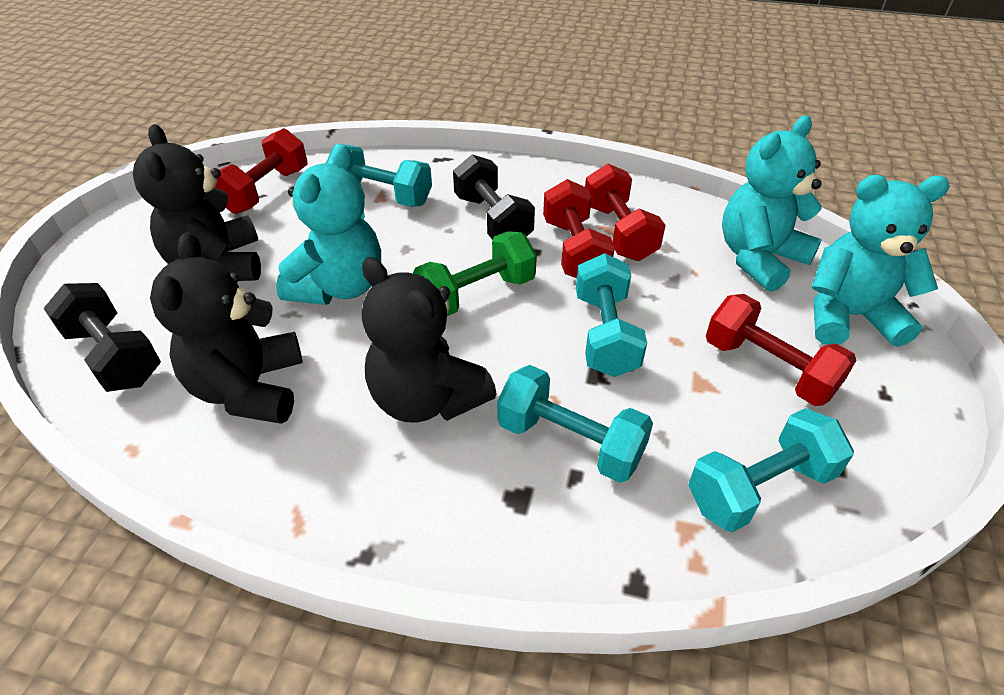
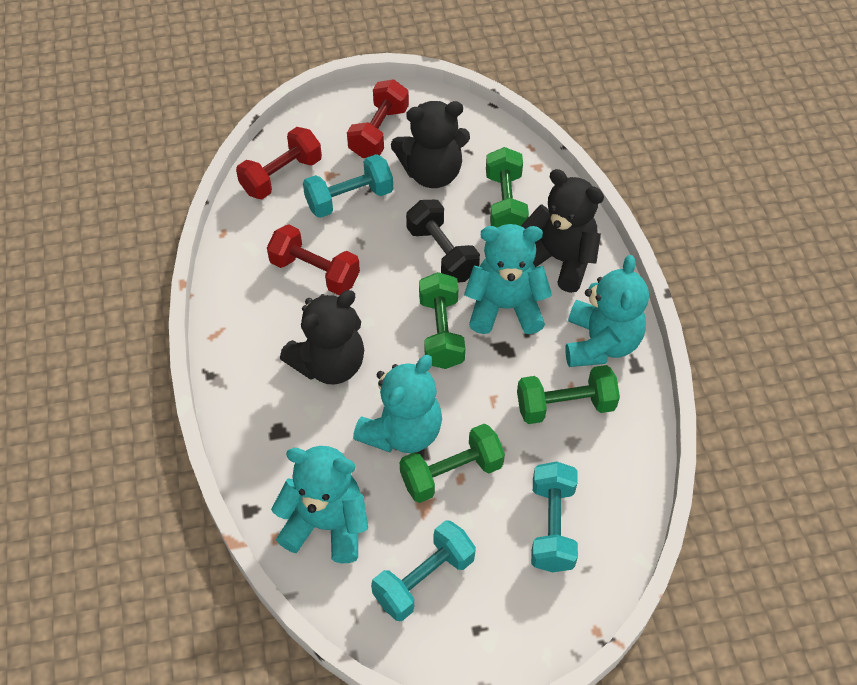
black dumbbell: [44,283,161,392] [453,154,535,240] = 2 -> [406,200,480,283] = 1
green dumbbell: [413,231,537,316] = 1 -> [400,424,505,503] [419,272,465,369] [486,147,529,228] [517,365,620,424] = 4
red dumbbell: [214,128,308,214] [543,179,615,278] [585,164,666,261] [706,294,856,406] = 4 -> [236,127,322,199] [267,224,360,295] [347,79,409,158] = 3
turquoise dumbbell: [326,144,432,207] [497,365,653,483] [576,253,647,377] [688,408,854,532] = 4 -> [303,154,393,218] [371,520,476,621] [531,461,578,572] = 3
turquoise teddy bear: [276,145,381,305] [722,116,822,292] [812,175,950,347] = 3 -> [271,446,368,563] [353,355,442,453] [464,224,552,334] [565,255,649,367] = 4

